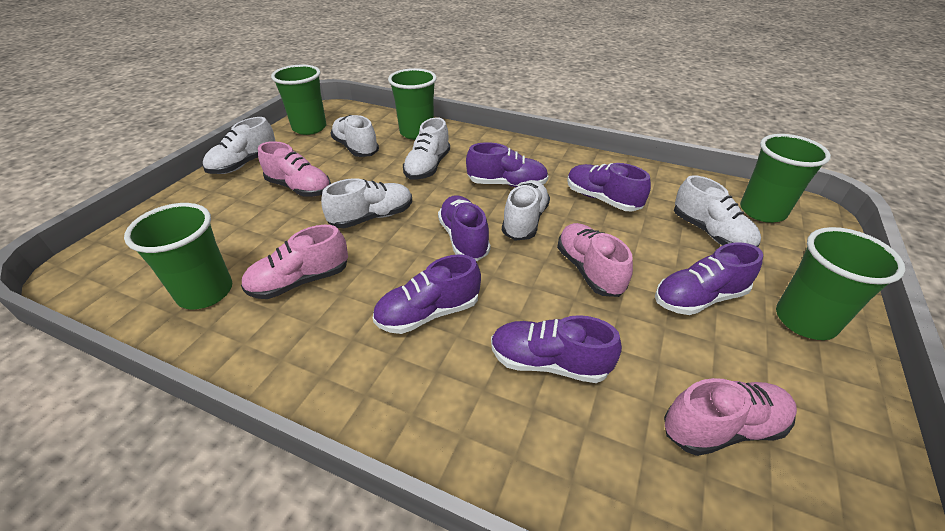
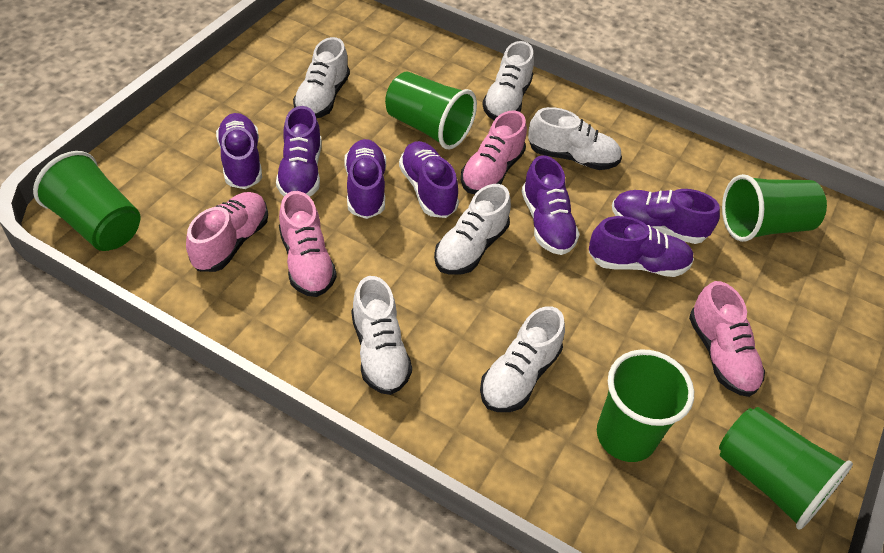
purple shoe: [373,254,481,334] [438,195,491,261] [466,142,548,187] [491,315,622,383] [567,163,651,211] [655,242,763,315] = 6 -> [216,113,262,189] [276,106,321,197] [344,139,386,219] [399,141,459,218] [522,155,580,255] [589,216,694,277] [612,189,720,244] = 7

